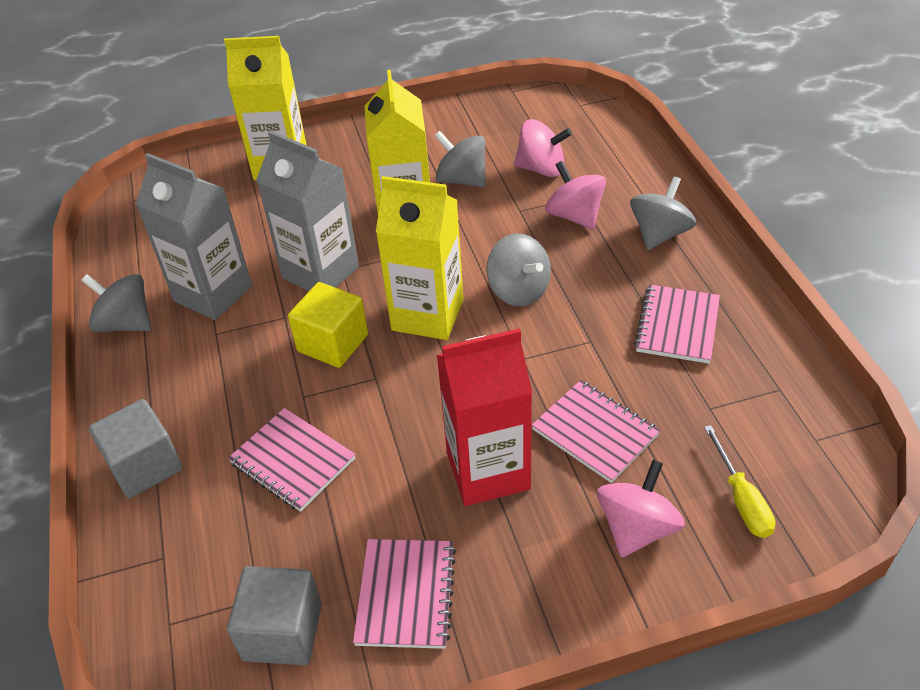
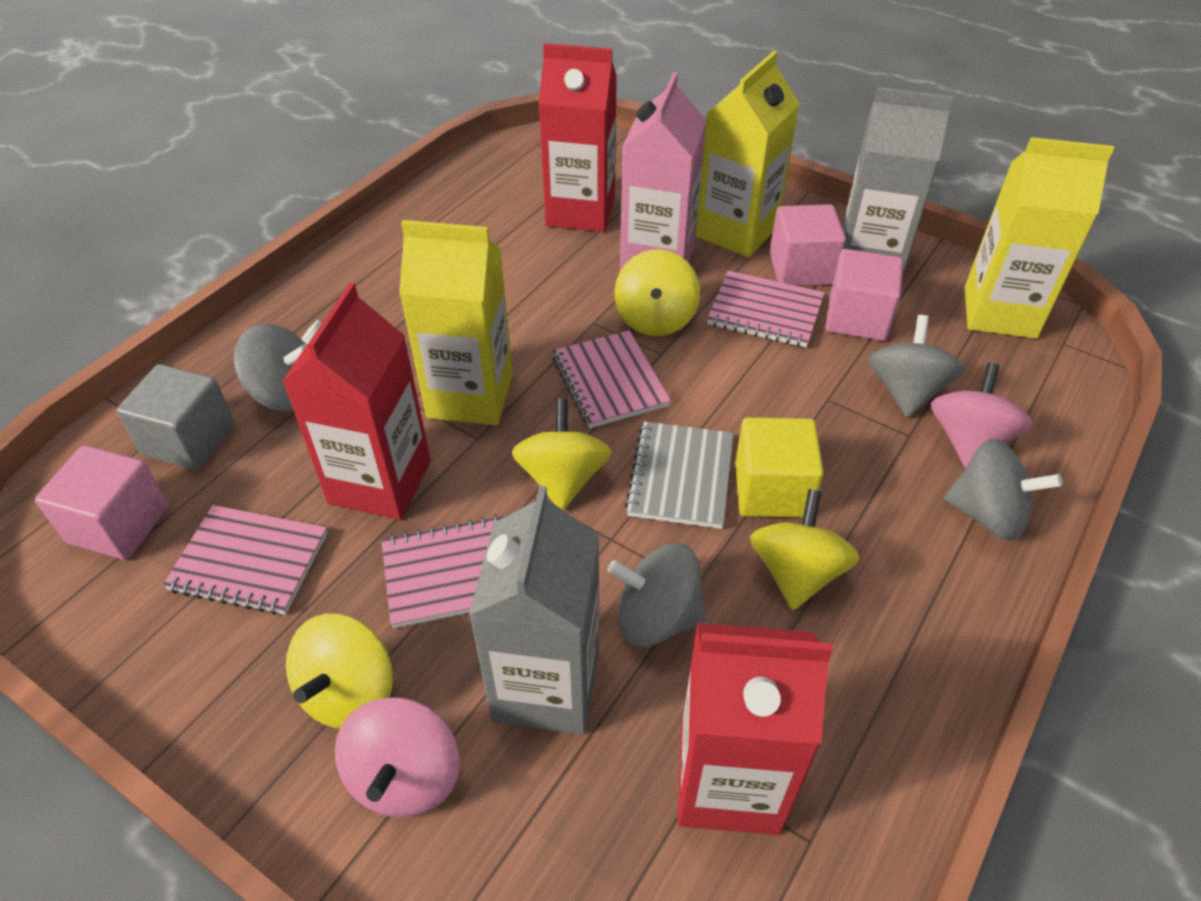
grey cube: [88,399,182,498] [227,566,322,665] = 2 -> [116,364,235,470] = 1
grey notebook: none = 0 -> [625,421,734,529] = 1
pink carton: none = 0 -> [620,72,707,271] = 1
pink cube: none = 0 -> [35,445,169,560] [769,204,846,286] [825,249,903,341] = 3
pink spinning top: [514,119,572,177] [545,161,606,230] [597,460,685,558] = 3 -> [335,697,460,817] [931,363,1033,468] = 2
red carton: [437,328,532,506] = 1 -> [282,282,431,520] [538,43,617,232] [677,623,833,835] = 3
yellow screwdriver: [704,425,775,538] = 1 -> none = 0
yellow spinning top: none = 0 -> [286,614,393,729] [512,399,612,510] [614,249,700,336] [750,489,860,610] = 4

